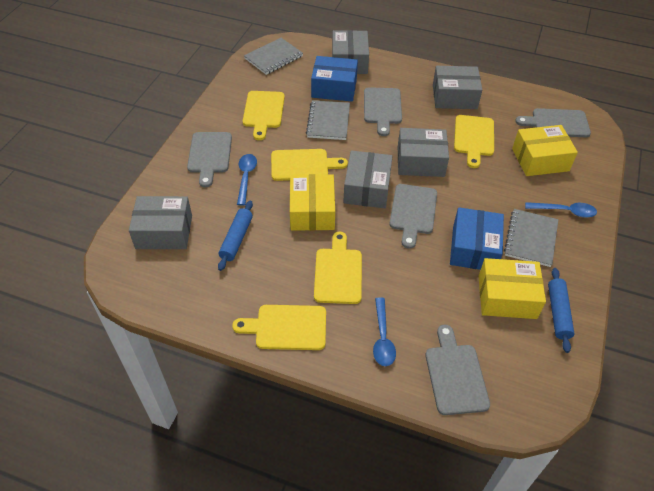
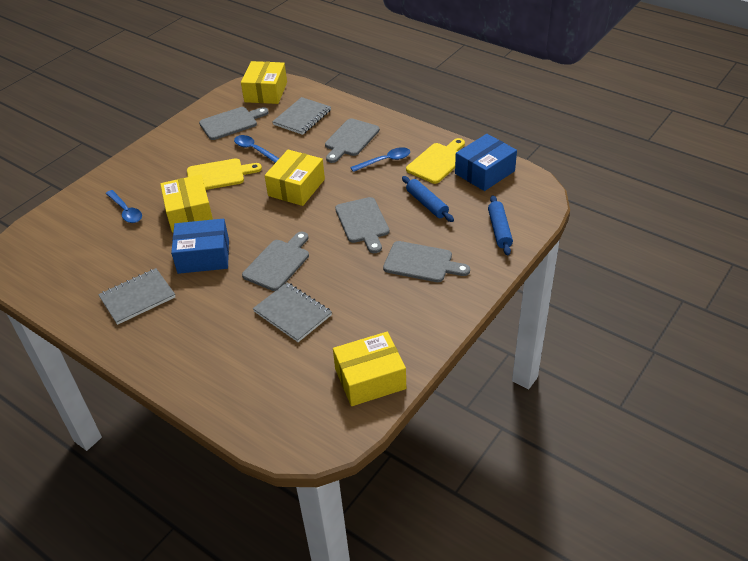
grey box: [129,196,192,249] [332,30,369,74] [343,150,393,208] [398,128,449,177] [433,66,482,109] = 5 -> none = 0
yellow box: [290,174,335,231] [478,258,546,319] [512,125,578,176] = 3 -> [160,174,213,233] [241,61,287,104] [265,150,325,206] [333,332,406,406] = 4
yellow cutting board: [232,305,326,350] [243,91,285,140] [271,149,348,181] [314,232,362,304] [454,115,494,168] = 5 -> [187,158,262,190] [406,138,465,184] = 2

